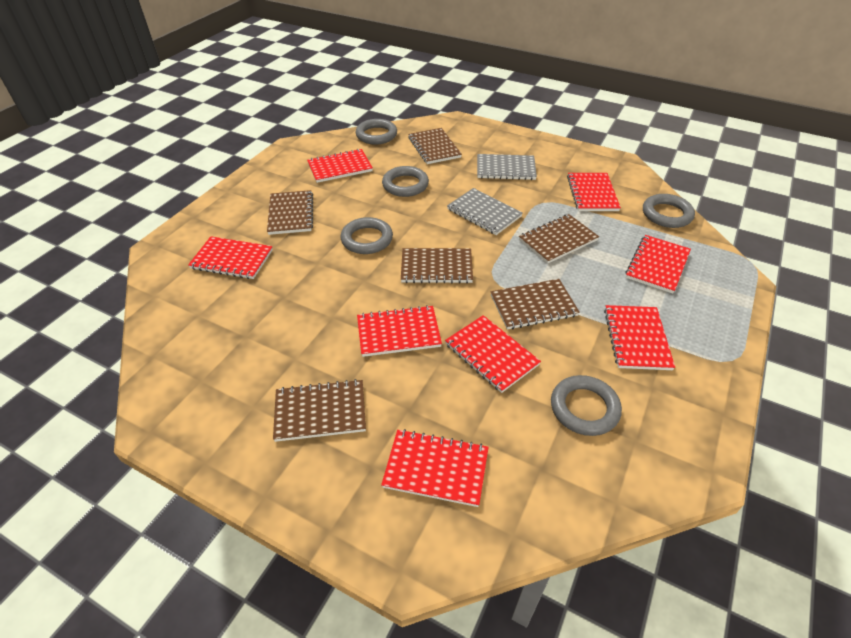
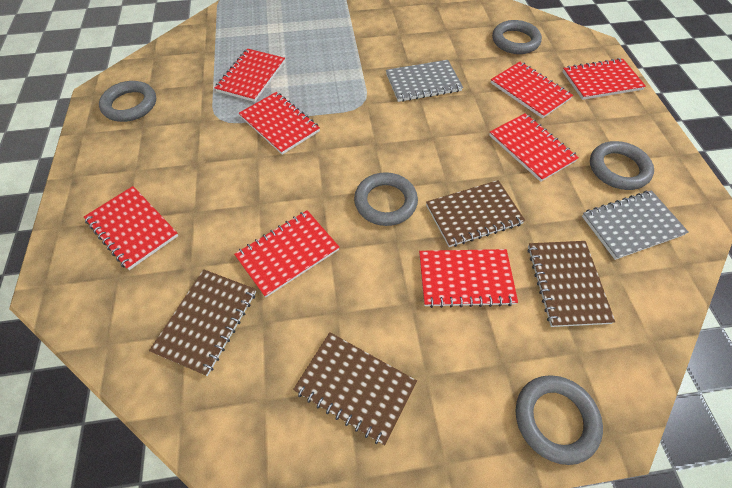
brown notebook: [267,190,313,235] [273,379,366,442] [401,248,473,283] [408,128,462,164] [491,279,580,330] [519,214,599,264] = 6 -> [149,269,256,376] [293,332,417,445] [426,180,525,247] [528,241,615,327] = 4

